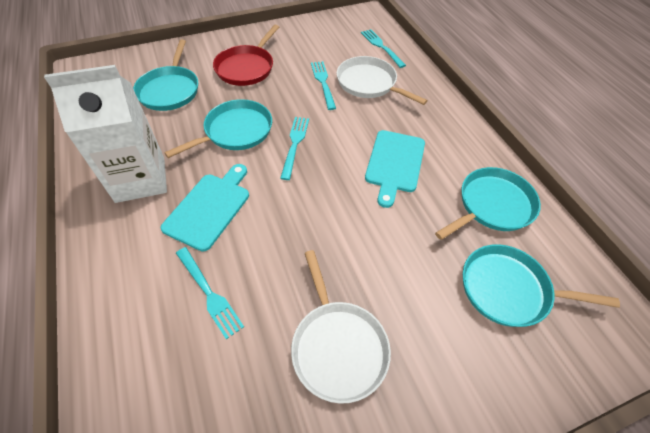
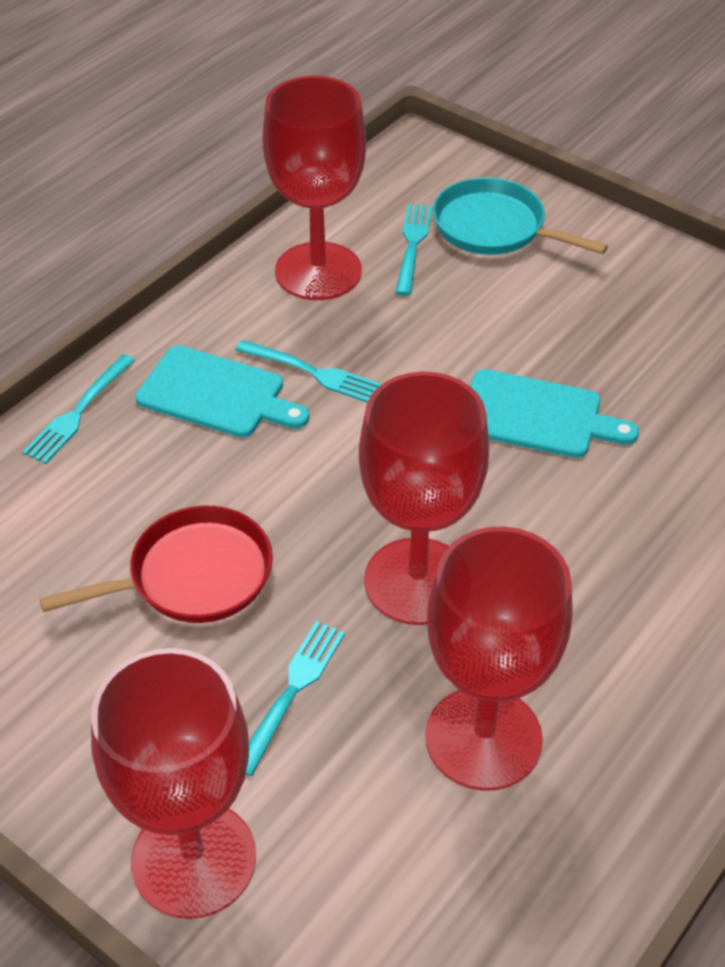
red goblet: none = 0 -> [91,648,256,919] [262,76,366,300] [359,372,489,625] [425,527,572,791] = 4
turquoise pan: [133,40,198,111] [164,99,272,158] [435,167,541,240] [463,244,620,327] = 4 -> [433,177,608,255] = 1
white carton: [44,65,167,203] = 1 -> none = 0
white pan: [291,250,391,404] [337,56,427,105] = 2 -> none = 0

